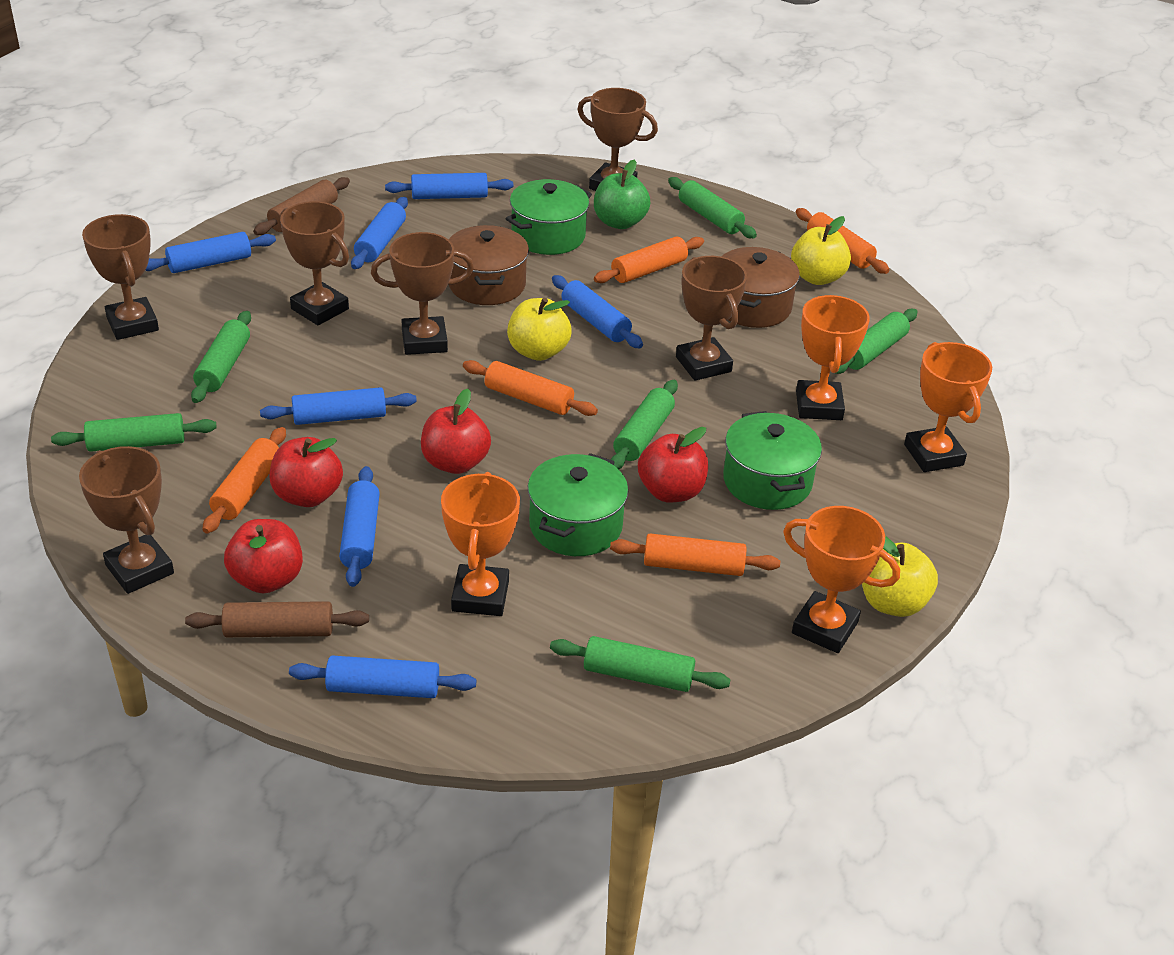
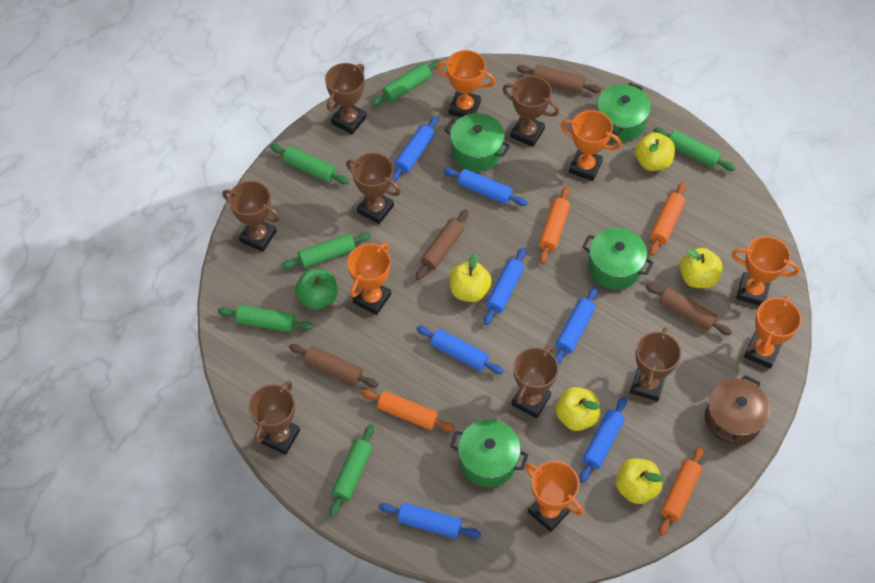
brown pot: [448,225,529,305] [721,247,800,328] = 2 -> [705,375,770,445] = 1
brown rolling pin: [185,601,369,637] [253,177,350,235] = 2 -> [289,344,378,388] [416,210,469,280] [517,65,601,93] [645,283,732,335] = 4
brown trophy: [79,446,174,594] [82,214,159,340] [280,201,349,325] [371,232,474,355] [577,88,658,191] [676,256,747,381] = 6 -> [223,181,281,252] [249,380,300,455] [325,63,367,134] [346,153,401,224] [502,76,559,147] [511,345,559,418] [630,327,681,402] = 7
green pot: [506,179,592,255] [528,453,628,556] [723,411,822,510] = 3 -> [445,113,510,171] [450,419,528,487] [582,228,654,289] [597,82,651,142] = 4
orange rolling pin: [203,427,286,534] [463,360,598,416] [594,236,704,283] [610,534,780,576] [796,208,889,274] = 5 -> [361,389,455,432] [539,187,570,264] [649,182,686,256] [659,446,704,536] = 4
orange trophy: [441,472,520,616] [783,506,900,653] [796,295,870,420] [904,342,992,472] = 4 -> [347,243,391,315] [436,50,496,117] [525,461,584,532] [561,110,621,181] [732,236,800,306] [744,295,802,369] = 6
red apple: [224,519,303,593] [270,437,343,507] [421,389,491,474] [638,427,708,503] = 4 -> none = 0
yellow apple: [507,298,571,361] [791,216,851,285] [862,536,938,617] = 3 -> [450,253,492,302] [556,387,600,431] [616,458,663,504] [635,132,675,171] [680,248,723,288] = 5

